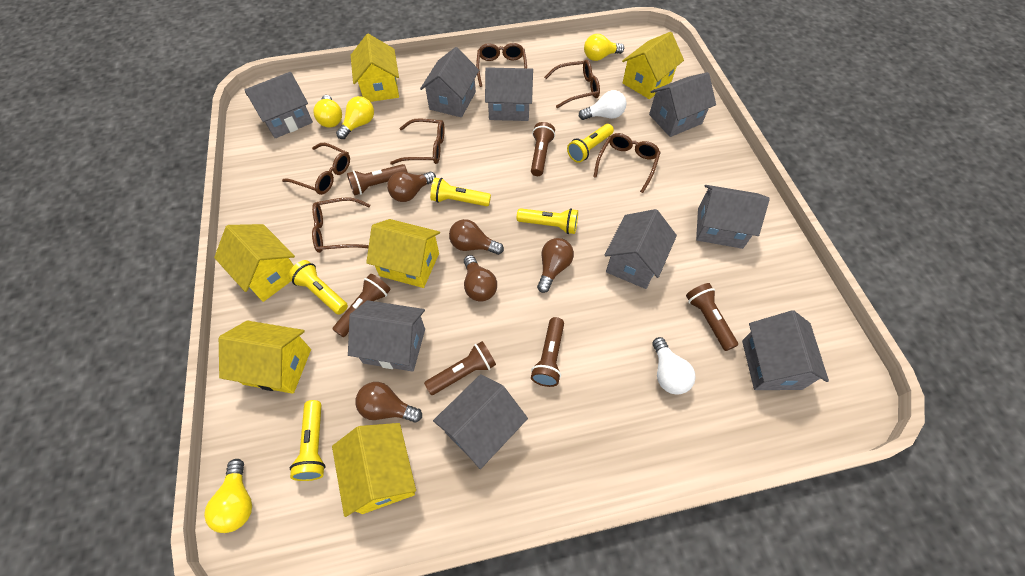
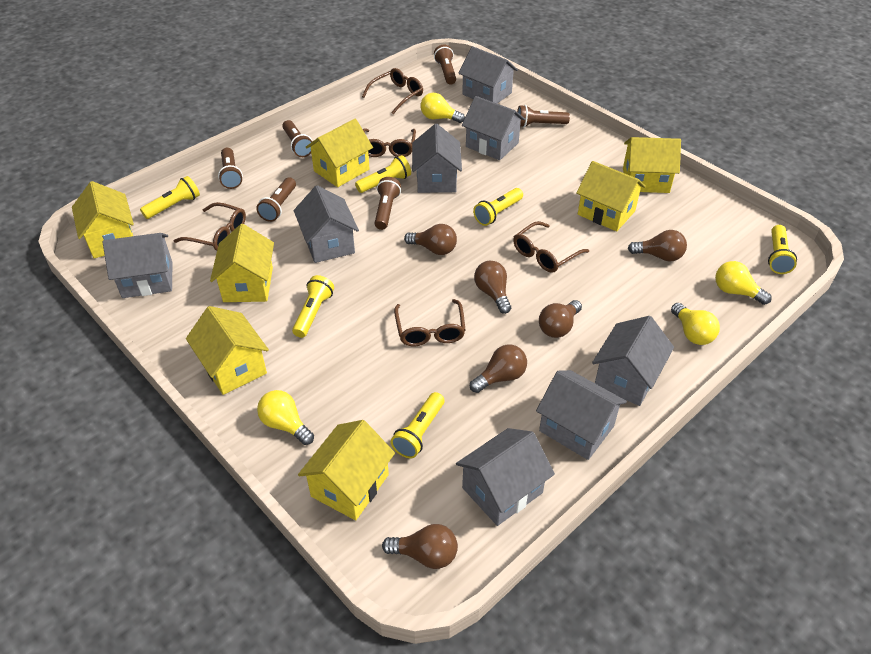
brown glasses: [282,143,350,195] [312,197,370,253] [390,118,445,165] [476,43,527,87] [544,60,600,108] [593,133,661,193] = 6 -> [173,202,246,251] [362,68,423,114] [363,128,416,157] [394,299,466,346] [513,221,589,273] = 5
brown light bulb: [355,382,422,423] [387,172,436,202] [449,219,504,255] [464,255,497,302] [537,238,574,293] = 5 -> [382,524,458,569] [404,224,457,255] [470,345,527,393] [474,261,511,314] [539,300,582,338] [628,230,687,262] = 6
grey house: [244,72,313,138] [348,300,425,372] [420,47,479,117] [433,374,528,469] [485,67,533,121] [604,209,677,289] [649,72,716,137] [696,185,770,249] [742,310,829,390] = 9 -> [103,233,172,298] [294,185,359,263] [412,124,462,193] [456,428,555,526] [458,46,518,103] [462,96,525,160] [536,370,627,460] [592,316,674,406] = 8
white light bulb: [579,90,627,120] [652,337,696,395] = 2 -> none = 0
yellow flashlight: [288,260,348,315] [290,400,325,481] [430,178,491,206] [517,208,578,234] [567,124,614,163] = 5 -> [140,176,200,219] [292,275,334,338] [355,155,411,193] [391,392,444,458] [473,188,523,226] [768,225,797,274] = 6
yellow house: [214,224,295,302] [219,321,311,394] [332,423,416,517] [351,34,399,102] [366,219,440,288] [622,32,684,99] = 6 -> [72,181,134,258] [186,306,269,395] [210,224,274,302] [298,420,395,520] [306,119,373,187] [576,161,646,232] [623,137,681,193] = 7

